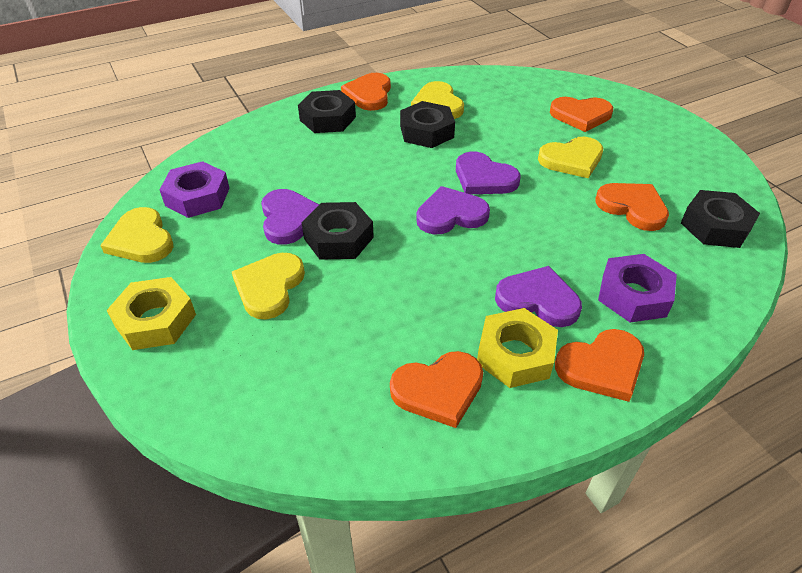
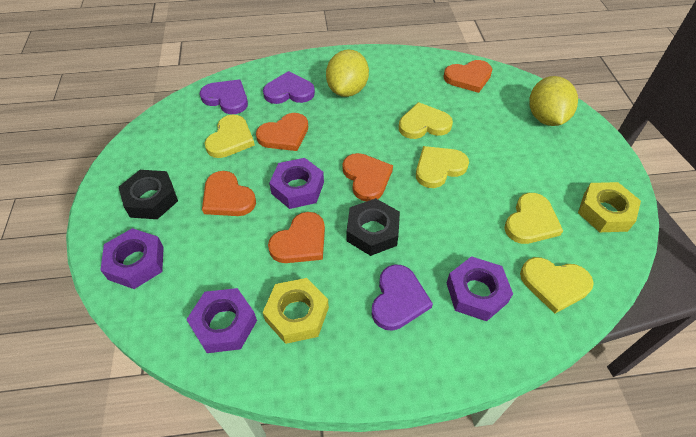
black nut: [298,90,356,133] [302,202,374,260] [400,101,455,148] [681,190,760,248] = 4 -> [119,170,178,219] [347,198,400,256] = 2
purple heart: [261,189,319,245] [416,186,490,234] [456,151,521,194] [495,266,582,327] = 4 -> [200,80,248,114] [263,71,315,104] [372,264,433,330] = 3
purple nut: [159,161,230,218] [598,254,677,323] = 2 -> [100,228,164,289] [186,288,257,353] [269,158,324,209] [447,256,513,321] = 4
yellow heart: [100,207,173,263] [232,253,305,319] [411,81,464,119] [538,137,603,178] = 4 -> [205,115,255,158] [399,102,453,139] [416,146,469,188] [504,193,563,244] [520,257,594,314] = 5
yellow lemon: none = 0 -> [326,50,369,97] [529,76,578,126] = 2

